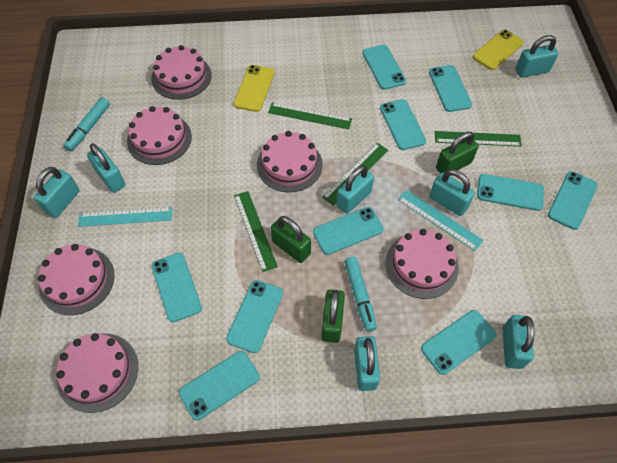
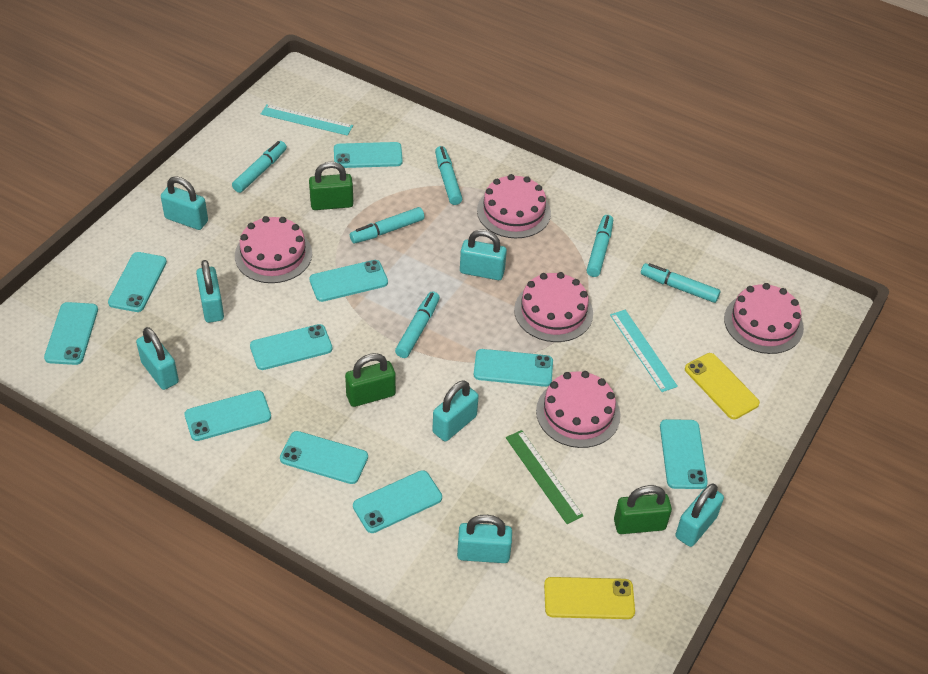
green ruler: [234,191,278,272] [268,103,352,129] [322,143,388,206] [435,131,522,147] = 4 -> [506,430,584,524] = 1
pink cake: [38,244,115,315] [56,333,138,413] [127,106,192,165] [151,45,212,100] [257,131,323,192] [386,229,459,299] = 6 -> [235,216,312,283] [477,174,551,238] [514,272,593,342] [536,371,620,448] [724,283,804,354] = 5
turquoise marker: [63,97,110,151] [344,257,377,332] = 2 -> [232,141,287,193] [350,207,424,243] [395,291,440,358] [435,146,462,205] [587,215,613,277] [641,263,720,303] = 6

